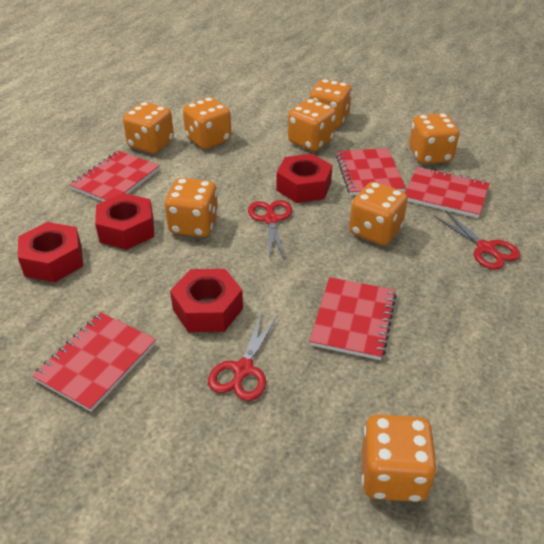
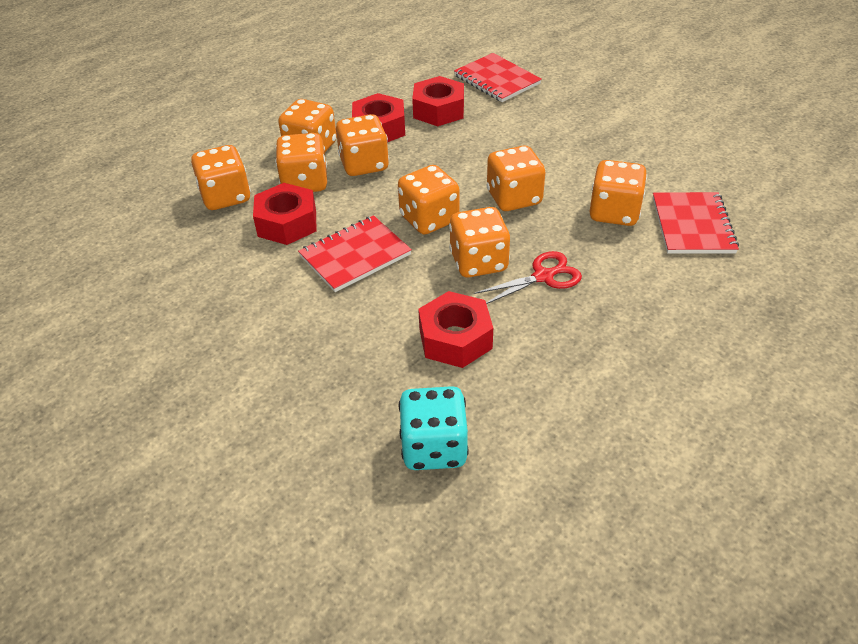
red notebook: [32,312,156,412] [70,150,160,202] [309,277,397,360] [336,148,406,196] [405,167,490,218] = 5 -> [298,215,412,292] [454,53,542,102] [653,192,739,254] = 3
red scissors: [208,312,278,401] [248,200,292,260] [434,210,520,270] = 3 -> [474,251,582,304] = 1
turquoise dice: none = 0 -> [399,386,469,470] = 1

